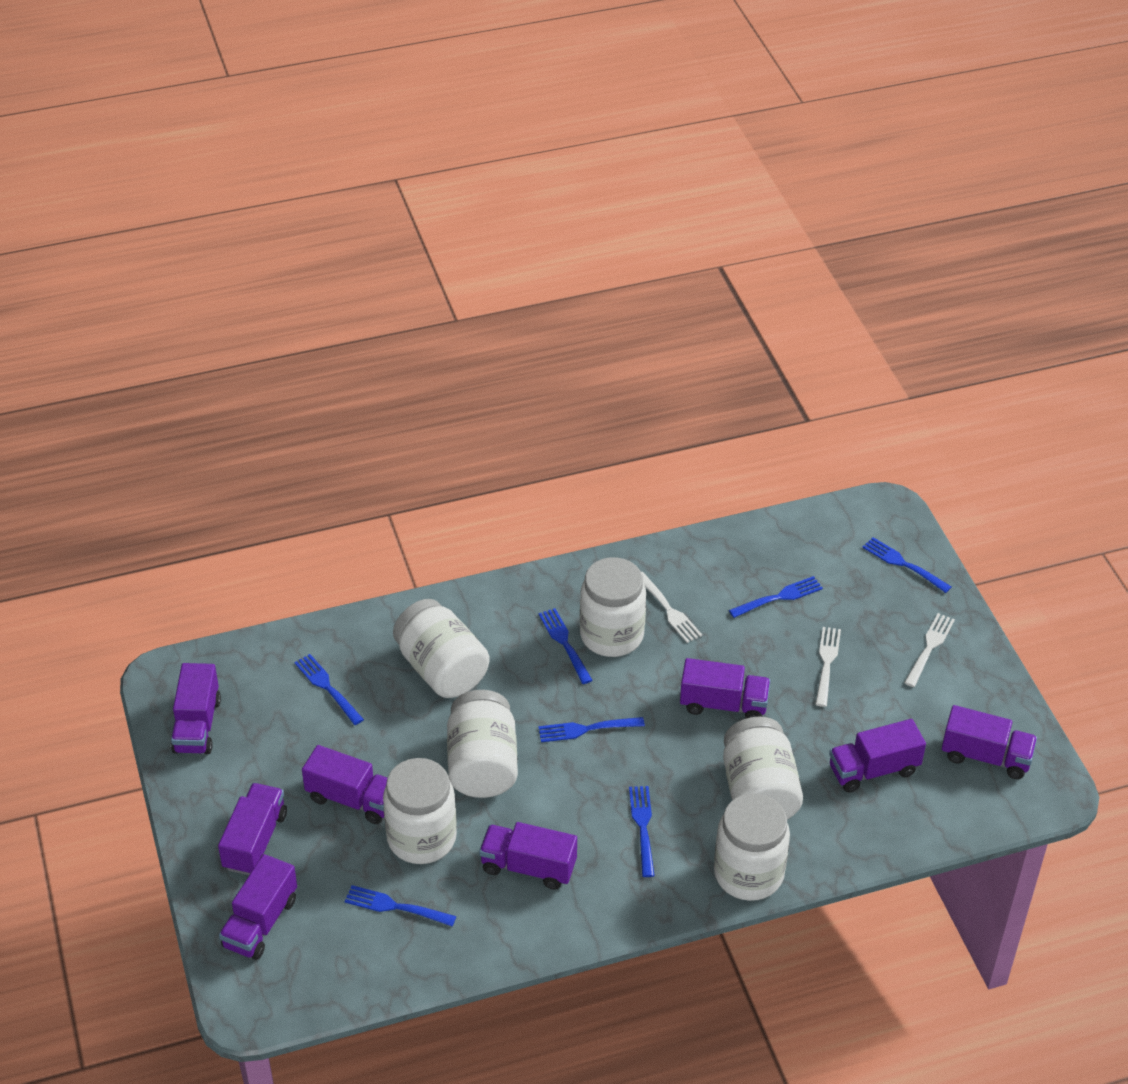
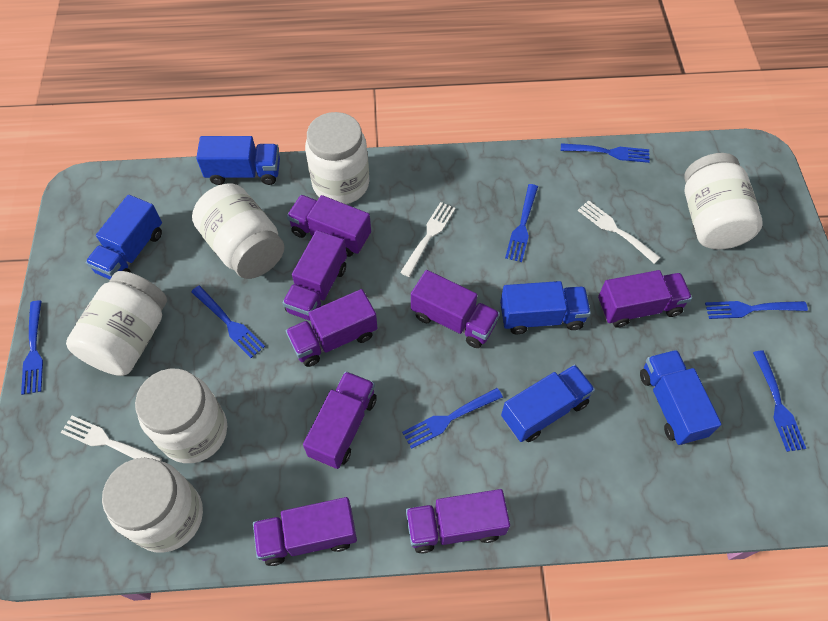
blue truck: none = 0 -> [86,195,162,279] [196,136,280,185] [500,281,591,334] [501,364,595,442] [640,350,721,445] = 5

